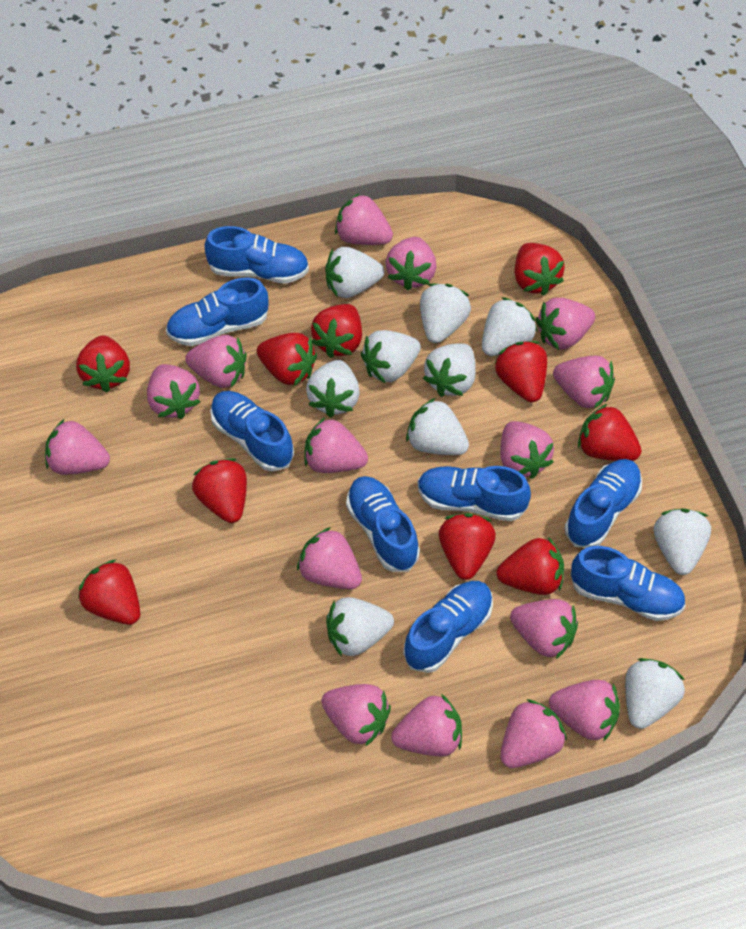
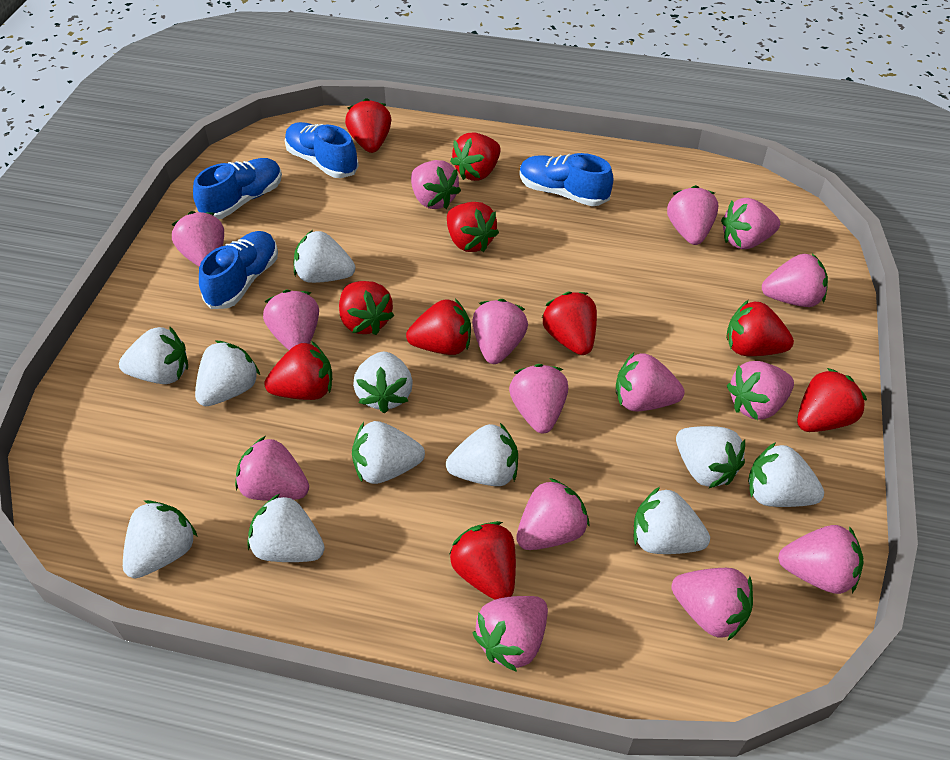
blue shoe: [166,277,269,346] [204,226,309,284] [210,391,294,472] [346,476,420,572] [403,581,493,673] [417,466,531,521] [565,459,642,548] [571,546,686,621] = 8 -> [193,158,282,219] [199,231,278,309] [285,122,359,178] [519,153,614,206] = 4
white strawberry: [306,360,360,418] [325,247,384,298] [326,597,394,656] [361,330,421,383] [406,398,469,455] [420,283,471,343] [423,343,476,397] [482,297,537,356] [625,658,685,729] [654,508,711,575] = 10 -> [119,326,188,384] [123,500,198,578] [195,341,260,406] [247,494,325,562] [294,230,355,283] [352,421,425,484] [353,351,413,413] [446,423,518,486] [634,487,710,554] [676,426,745,488] [748,442,824,507] = 11

